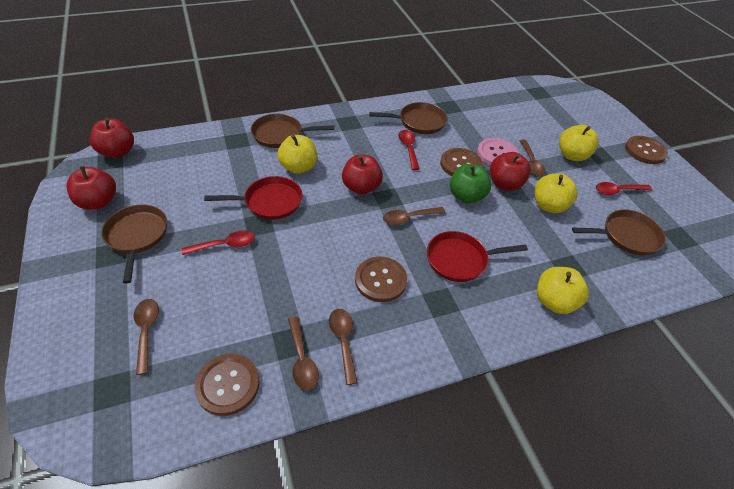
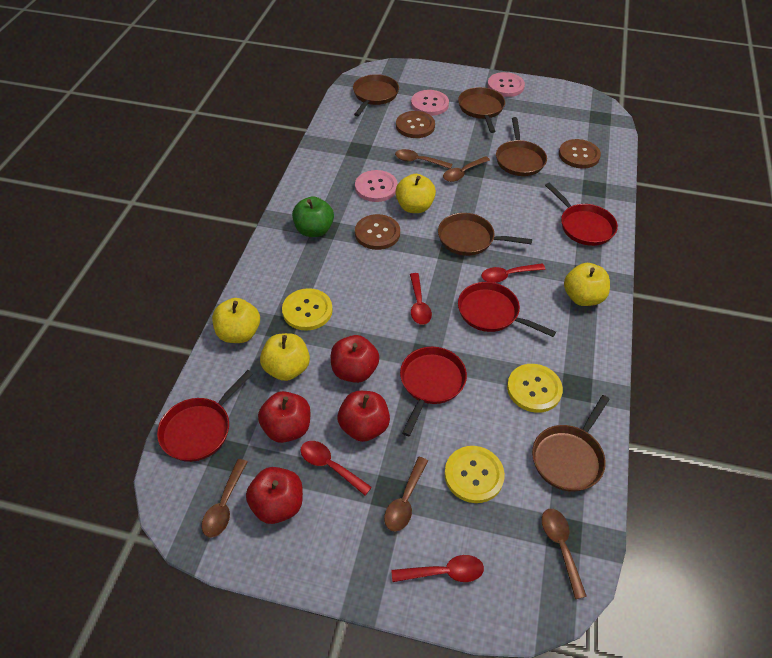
brown button: [195,354,260,416] [355,257,407,302] [440,148,483,176] [625,136,668,164] = 4 -> [355,214,400,250] [396,111,435,138] [559,139,601,168] = 3
brown pan: [101,204,167,284] [251,113,334,148] [369,102,447,134] [572,209,666,255] = 4 -> [353,74,399,116] [438,213,532,256] [458,87,505,133] [496,117,547,176] [532,395,610,492] = 5
pink button: [477,138,519,166] = 1 -> [355,170,398,202] [411,90,449,116] [487,72,525,97] = 3
red pan: [204,176,302,220] [427,231,528,282] = 2 -> [157,370,253,462] [400,347,467,436] [458,282,556,337] [545,183,618,246] = 4
red spoon: [182,231,255,255] [398,130,420,170] [596,182,652,195] = 3 -> [301,441,372,495] [391,555,484,582] [410,273,432,325] [481,263,545,283] = 4
yellow button: none = 0 -> [282,288,333,331] [444,446,505,503] [507,364,563,413] = 3

